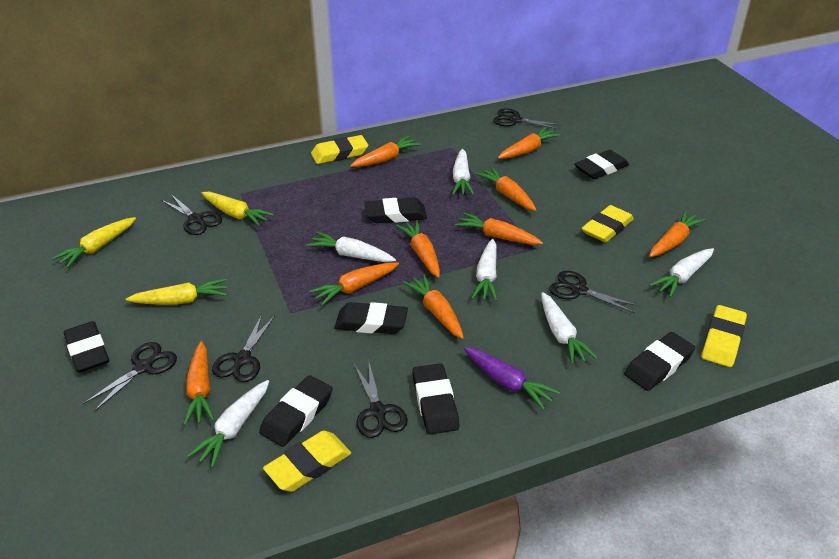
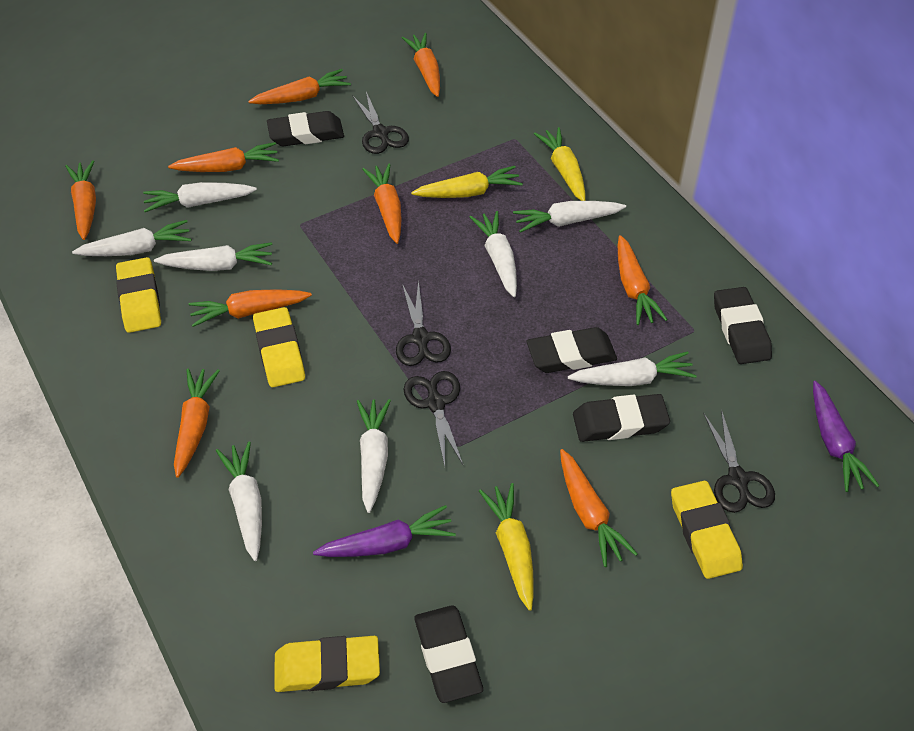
black eraser: [64,321,109,373] [259,375,333,447] [335,302,408,334] [365,198,427,223] [412,363,459,435] [574,150,629,179] [624,332,695,391] = 7 -> [267,111,344,146] [414,605,483,703] [526,327,617,373] [573,394,670,442] [714,287,772,364] = 5
black scissors: [83,342,177,412] [161,194,222,235] [212,314,275,382] [354,363,408,438] [493,108,562,130] [549,271,640,313] = 6 -> [352,92,409,154] [396,280,451,366] [404,371,463,466] [703,409,775,513] = 4
purple carrot: [463,347,560,410] = 1 -> [313,505,456,557] [813,381,880,492] = 2
white carrot: [187,380,269,468] [307,232,396,262] [452,149,474,195] [471,239,498,301] [541,292,597,365] [649,248,714,298] = 6 -> [72,220,191,256] [143,182,257,212] [154,242,272,271] [216,441,262,561] [357,399,391,513] [470,211,517,297] [513,201,626,233] [568,351,697,386] = 8

